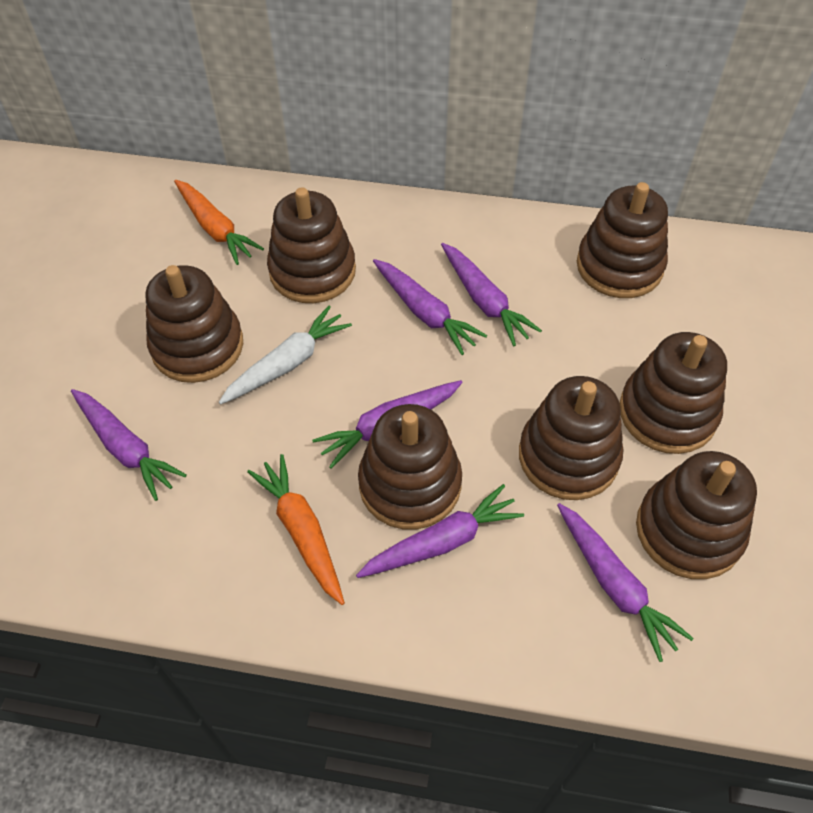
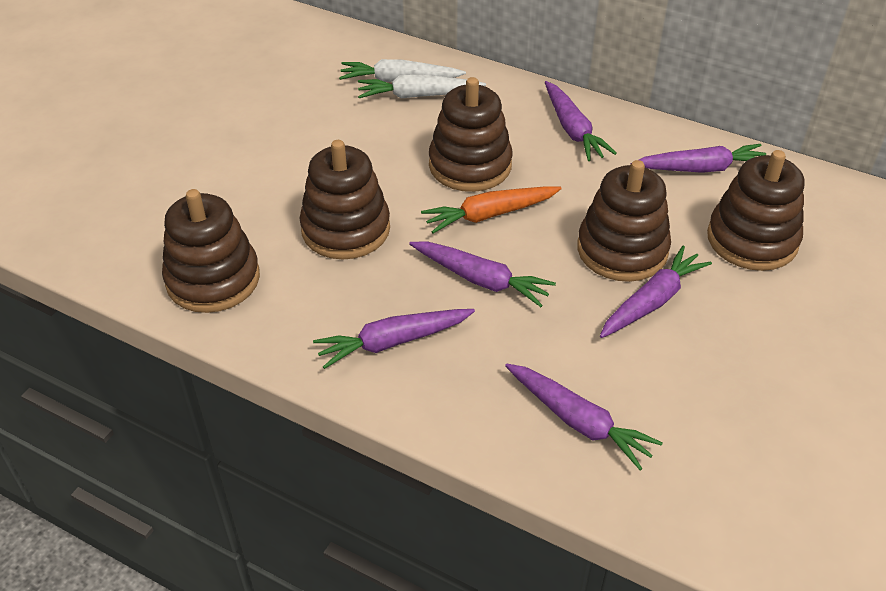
brown stacking toy: [145,265,243,383] [267,187,356,303] [358,404,462,530] [519,376,623,500] [577,182,668,298] [619,332,727,454] [636,451,757,579] = 7 -> [162,189,260,313] [300,140,390,259] [429,77,513,192] [577,160,671,282] [707,150,804,271] = 5
orange carrot: [174,180,264,265] [247,454,345,605] = 2 -> [421,186,562,234] = 1
white carrot: [218,306,352,405] = 1 -> [339,59,466,82] [358,74,486,98] = 2

